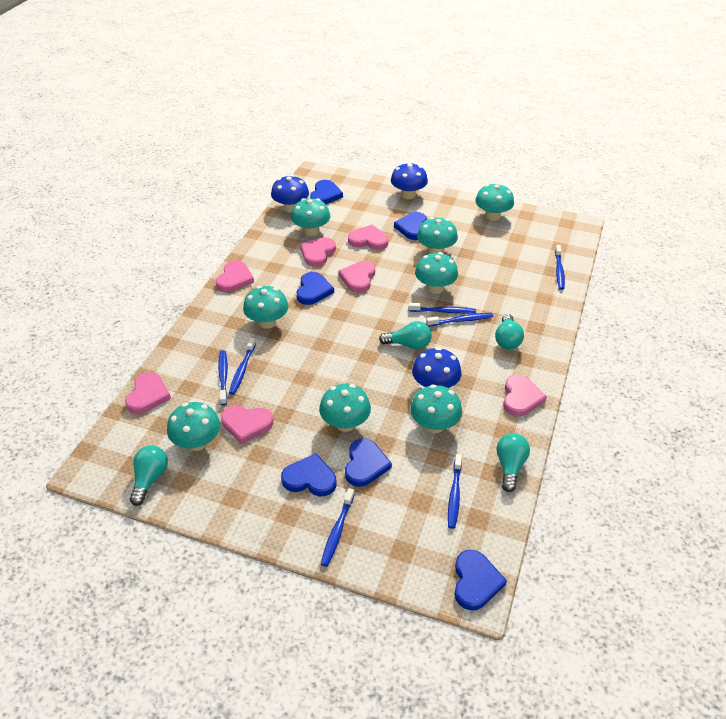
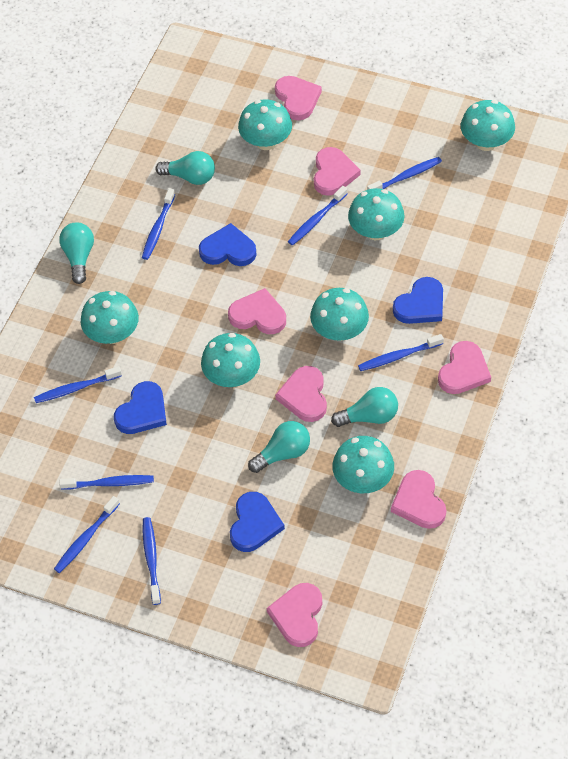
blue heart: [281,454,336,496] [297,272,334,305] [310,180,343,204] [345,438,392,487] [394,212,427,240] [454,550,507,610] = 6 -> [114,381,167,434] [199,223,257,266] [230,492,285,552] [393,277,443,324] = 4
blue mushroom: [271,175,309,212] [391,162,428,199] [412,347,462,388] = 3 -> none = 0
blue toothbrush: [218,350,228,405] [229,338,256,395] [321,488,355,567] [409,303,476,314] [426,313,493,326] [448,454,462,529] [555,245,565,290] = 7 -> [34,366,122,403] [54,496,120,573] [59,475,154,490] [142,188,175,260] [143,517,161,605] [288,186,348,246] [358,334,444,371] [367,157,442,190] = 8
turquoise mushroom: [167,402,220,451] [243,286,289,329] [291,198,330,236] [319,384,371,432] [410,384,462,433] [415,252,458,294] [417,217,458,254] [475,183,514,221] = 8 -> [81,291,139,344] [201,333,260,387] [238,99,292,150] [310,288,369,341] [332,436,394,493] [348,188,405,240] [461,100,515,151] = 7

